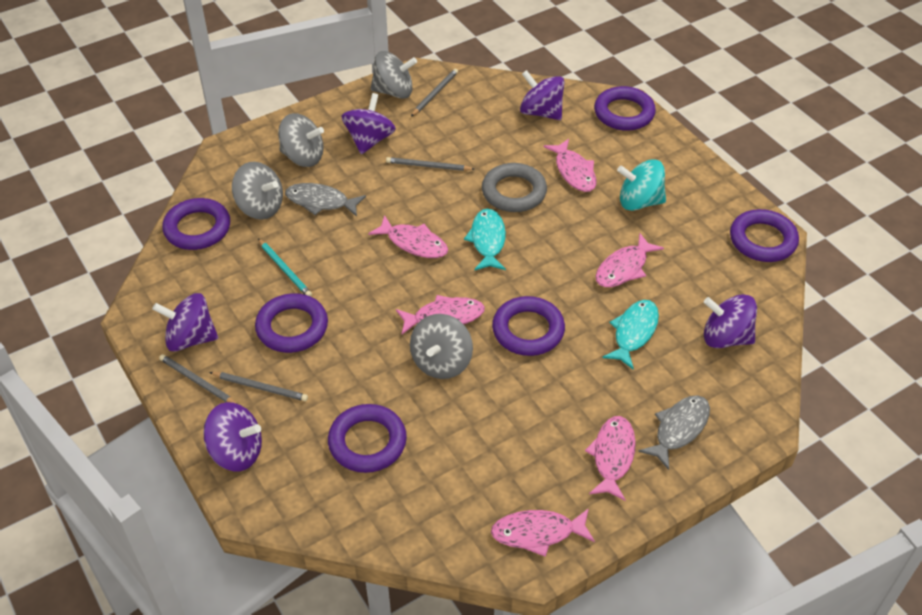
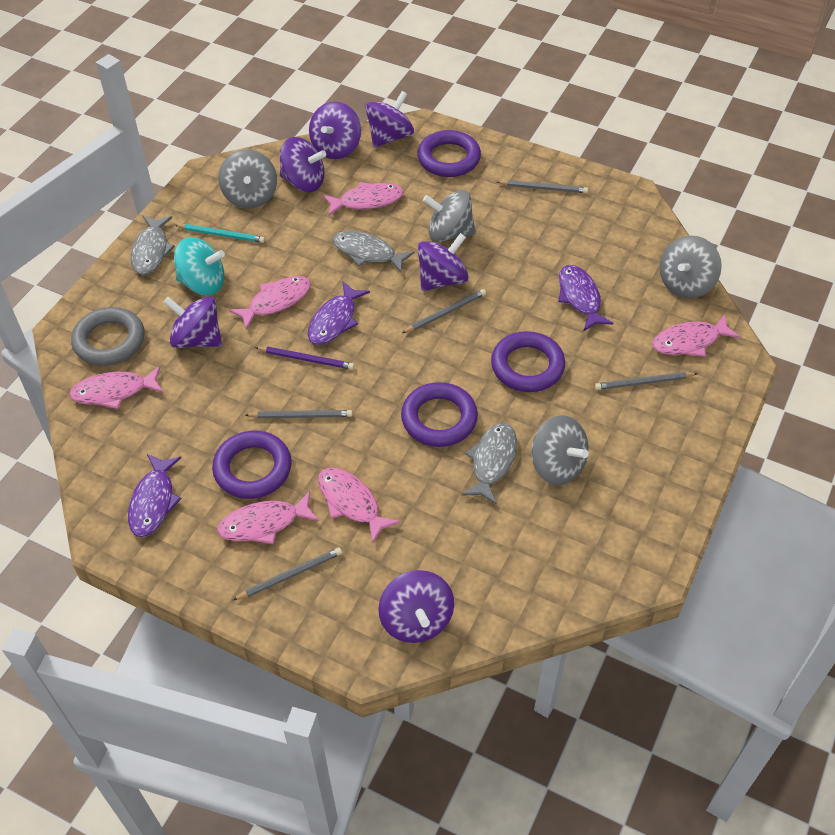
grey fish: [285,183,366,217] [638,395,710,470] = 2 -> [130,216,175,275] [332,231,414,273] [462,423,517,505] = 3
grey pencil: [159,354,237,404] [209,372,308,401] [386,157,474,171] [411,69,458,117] = 4 -> [233,547,342,600] [245,410,352,418] [402,289,486,333] [497,180,588,193] [595,372,698,390] = 5
purple fish: none = 0 -> [128,454,182,537] [308,281,370,345] [558,265,614,331] = 3
purple pencil: none = 0 -> [255,347,354,370] = 1
purple ring: [162,198,230,250] [255,293,328,353] [328,404,407,473] [492,296,565,356] [594,86,656,131] [730,209,799,262] = 6 -> [212,431,292,499] [401,382,478,447] [417,130,481,177] [491,331,565,392] = 4
purple spinning top: [152,293,218,352] [203,402,262,471] [341,93,396,154] [520,70,565,120] [704,294,757,348] = 5 -> [163,296,222,348] [280,137,326,192] [309,102,361,159] [365,91,414,148] [378,570,454,643] [417,233,469,291] = 6
turquoise fish: [464,208,506,270] [602,300,659,370] = 2 -> none = 0

